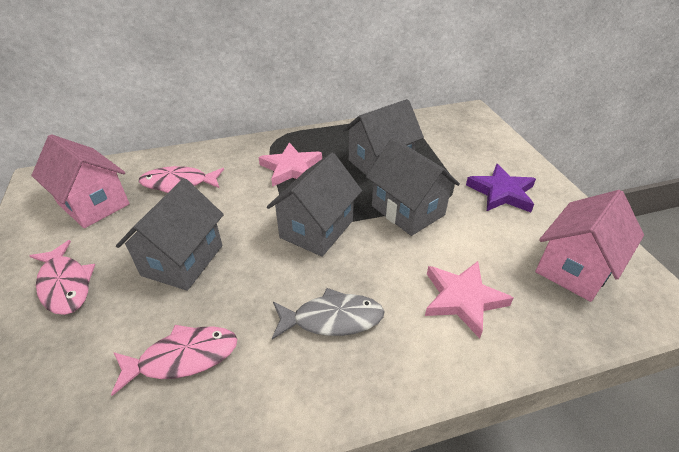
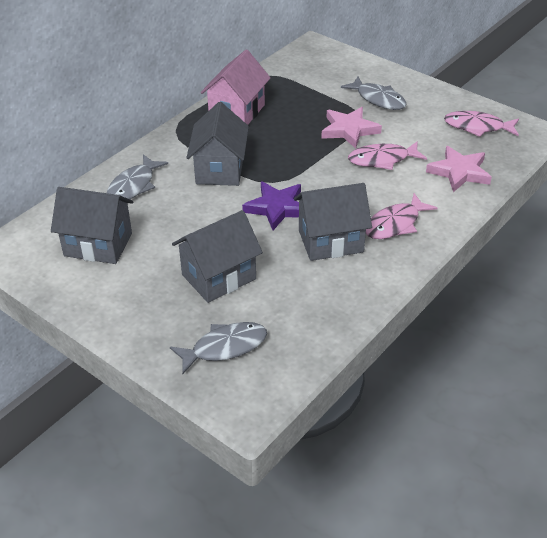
grey fish: [272,288,384,340] = 1 -> [107,154,168,199] [170,322,267,374] [341,77,406,110] = 3
pink house: [32,134,130,228] [535,190,644,302] = 2 -> [201,50,271,125] = 1

